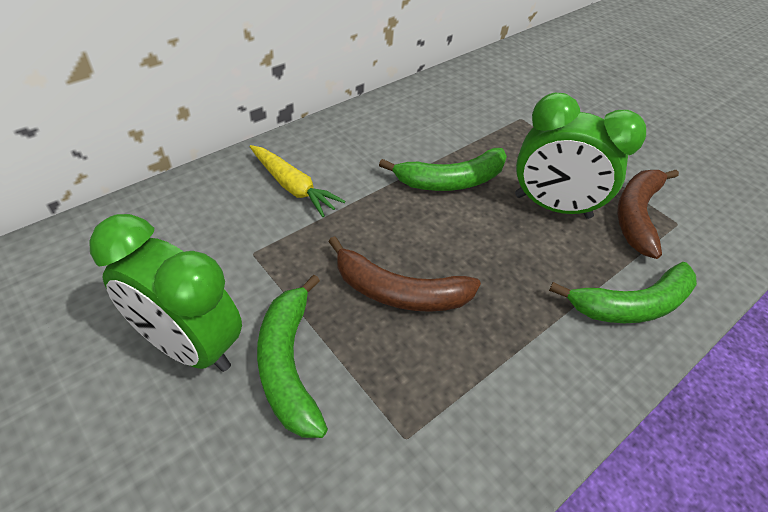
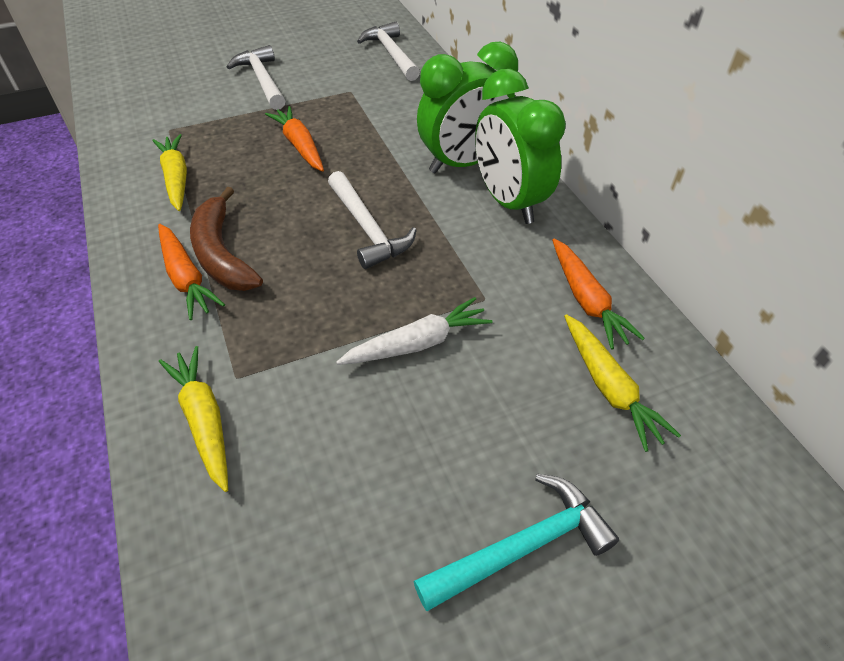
brown banana: [328,236,481,312] [617,170,679,259] = 2 -> [190,187,263,291] = 1
green banana: [257,275,328,438] [379,148,507,191] [549,262,697,323] = 3 -> none = 0
orange carrot: none = 0 -> [158,224,225,320] [265,106,324,172] [552,238,645,350] = 3
turquoise hammer: none = 0 -> [413,474,619,611] = 1
white carrot: none = 0 -> [336,297,493,365] = 1
white hammer: none = 0 -> [227,45,285,110] [328,171,417,269] [357,22,420,81] = 3
yellow carrot: [250,145,346,217] = 1 -> [152,134,187,211] [159,346,228,492] [564,314,681,452] = 3

